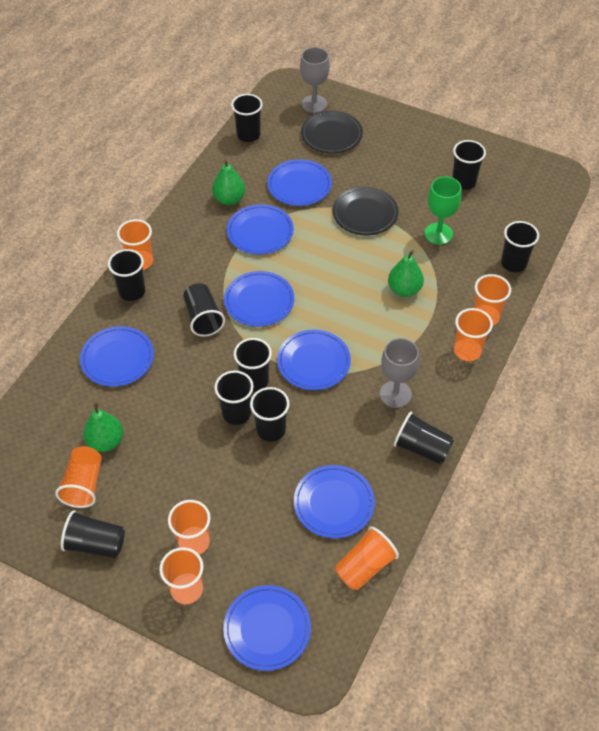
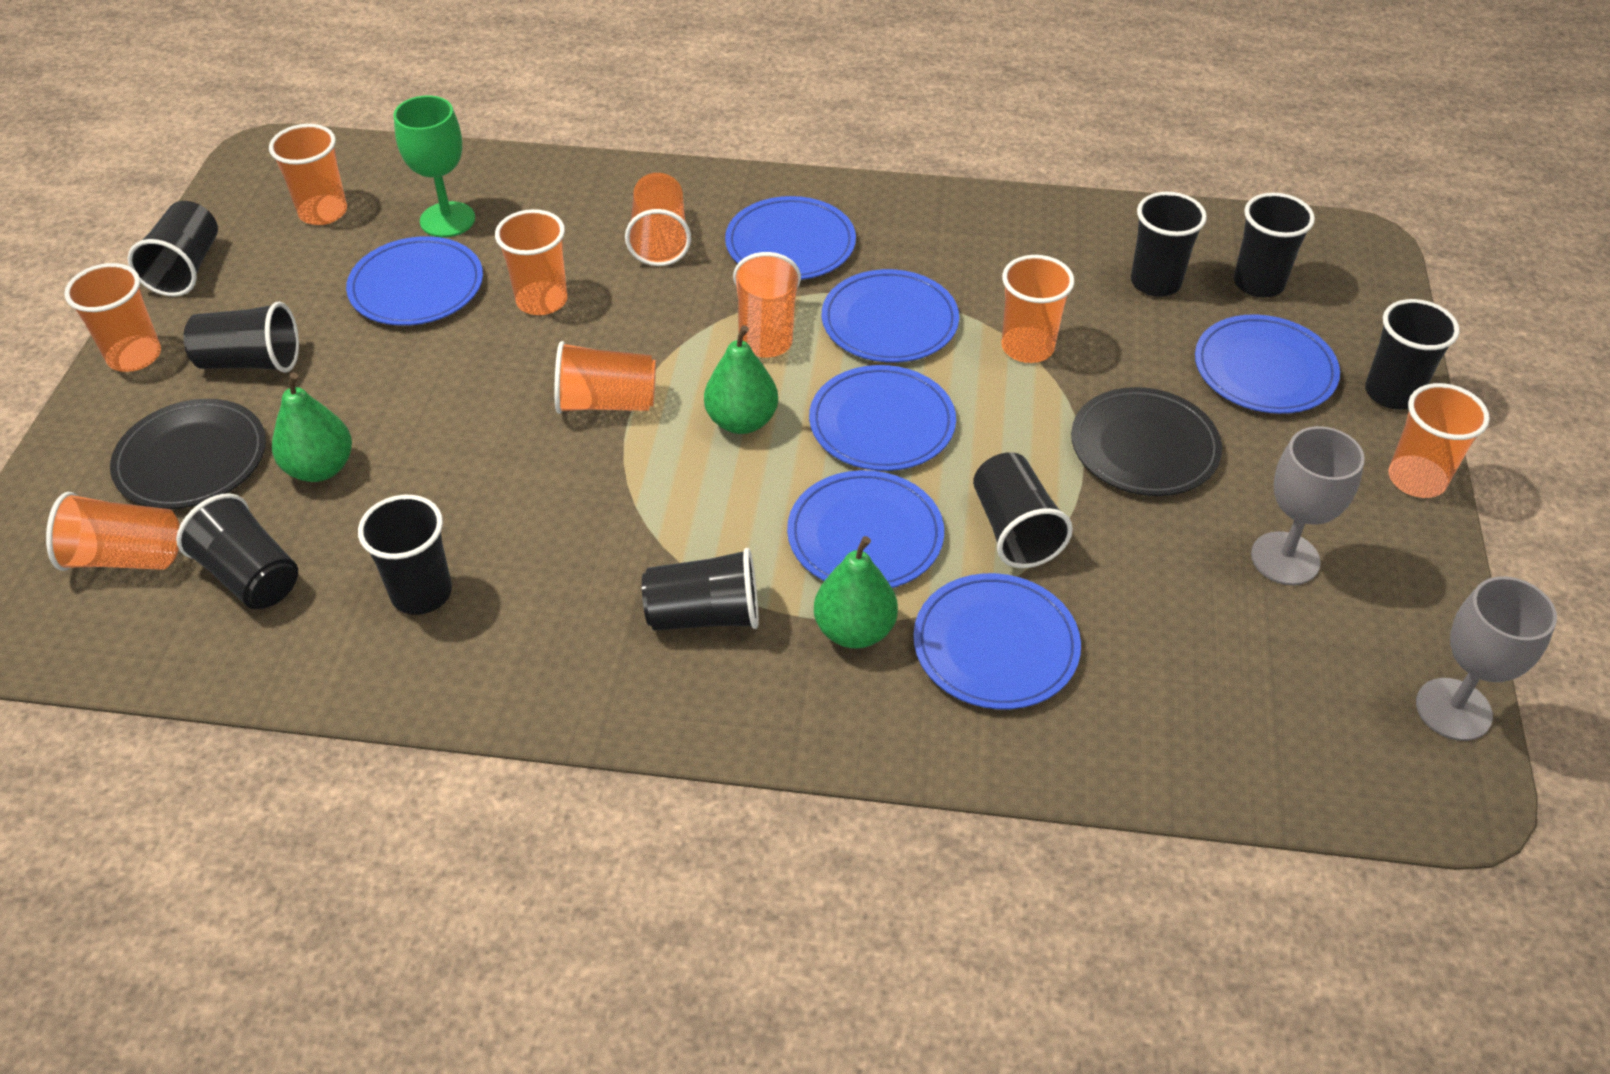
black cup: [61,510,125,558] [108,249,145,301] [183,283,225,337] [215,370,254,425] [231,94,263,142] [234,338,272,392] [250,387,290,442] [394,412,454,464] [452,140,486,190] [501,221,539,272] = 10 -> [128,201,218,296] [176,493,298,609] [183,302,299,373] [358,495,452,615] [642,548,759,630] [973,452,1073,568] [1131,192,1207,297] [1234,193,1315,298] [1365,299,1460,410] = 9
orange cup: [55,446,102,508] [117,219,153,270] [160,547,203,604] [168,500,211,555] [335,526,399,590] [454,308,493,361] [474,274,511,326] = 7 -> [46,492,180,571] [64,263,161,372] [269,124,347,225] [495,209,567,315] [554,341,656,414] [625,173,691,266] [733,252,801,358] [1002,255,1075,363] [1389,383,1490,498] = 9

